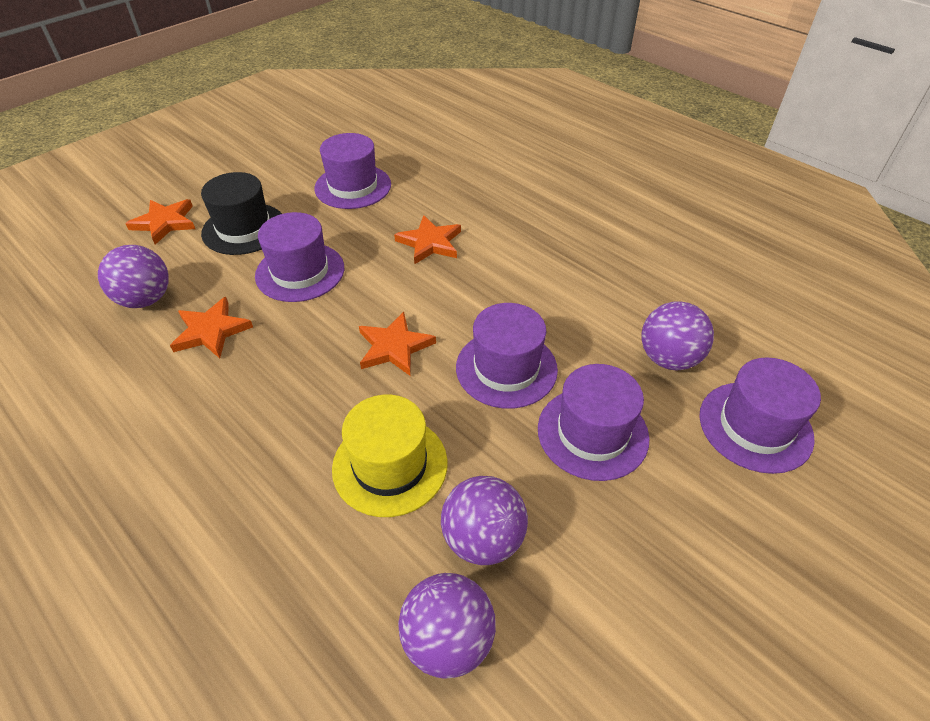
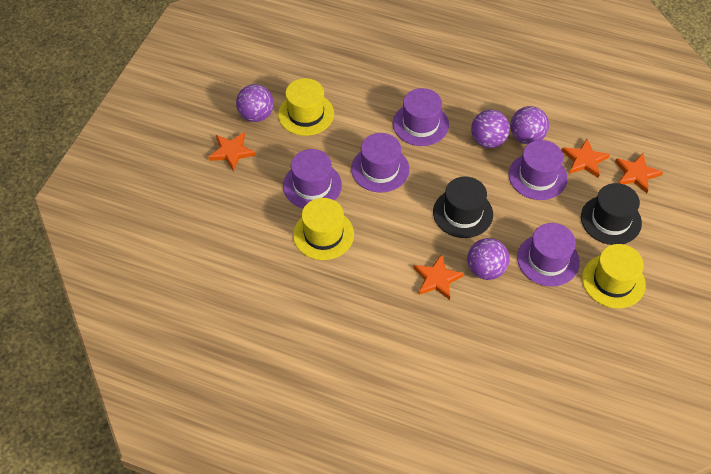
black hat: [201,172,282,255] = 1 -> [433,176,493,238] [581,183,642,245] = 2
yellow hat: [332,395,448,517] = 1 -> [278,78,334,136] [293,198,354,260] [582,244,646,308] = 3

